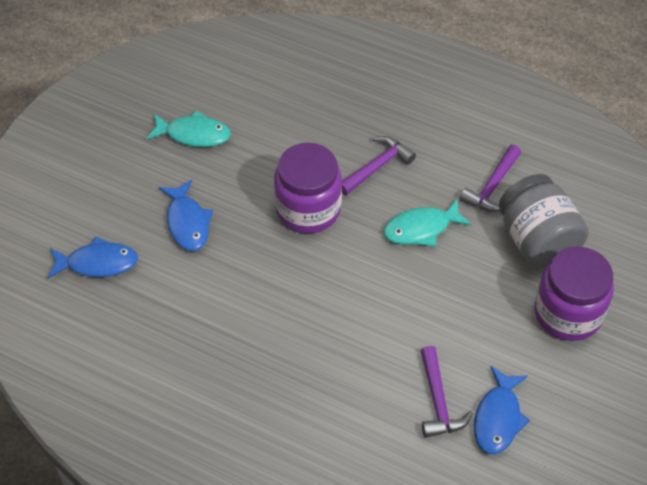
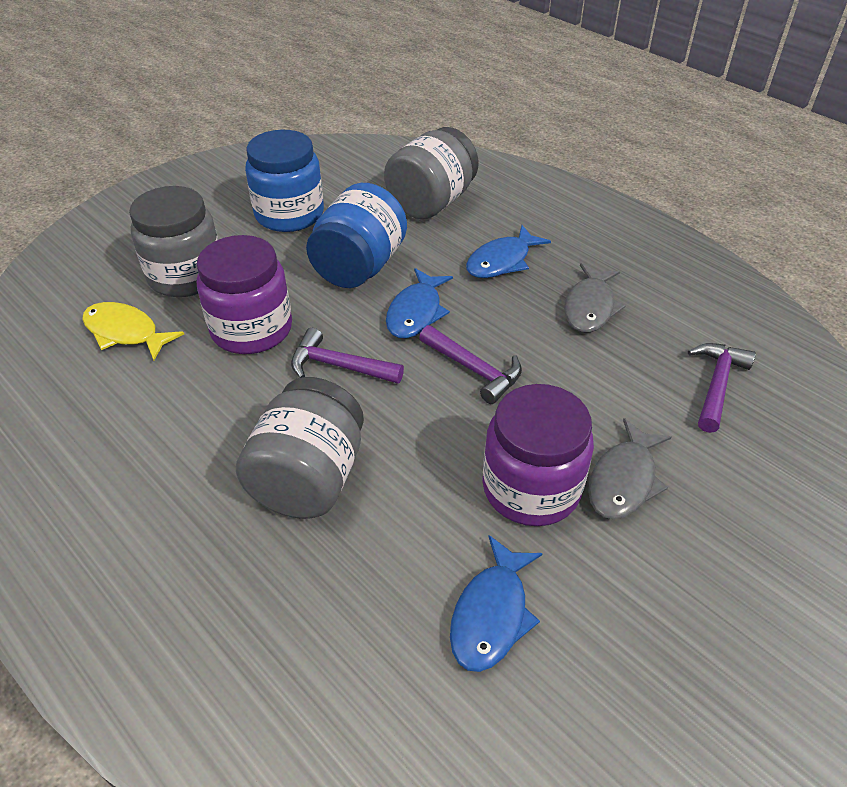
blue jar: none = 0 -> [245,130,324,232] [306,183,407,288] = 2
grey fish: none = 0 -> [564,263,626,333] [588,418,671,519] = 2
grey jar: [499,174,589,268] = 1 -> [129,186,218,297] [236,377,364,519] [384,127,479,219] = 3
turquoise fish: [146,110,231,147] [383,199,472,247] = 2 -> none = 0
yellow fish: none = 0 -> [82,302,184,361] = 1

